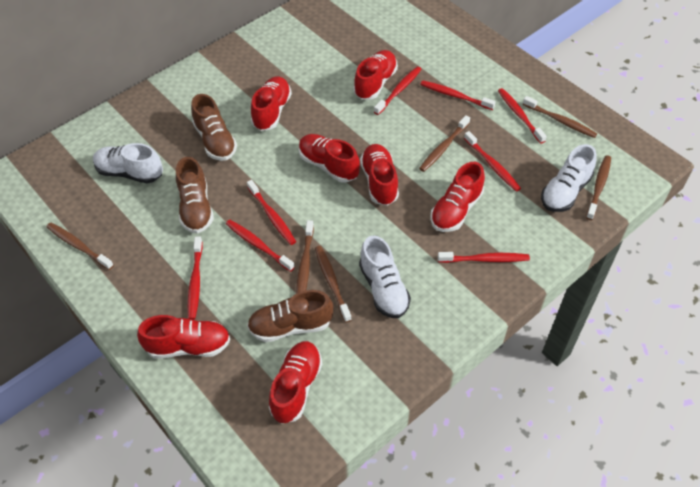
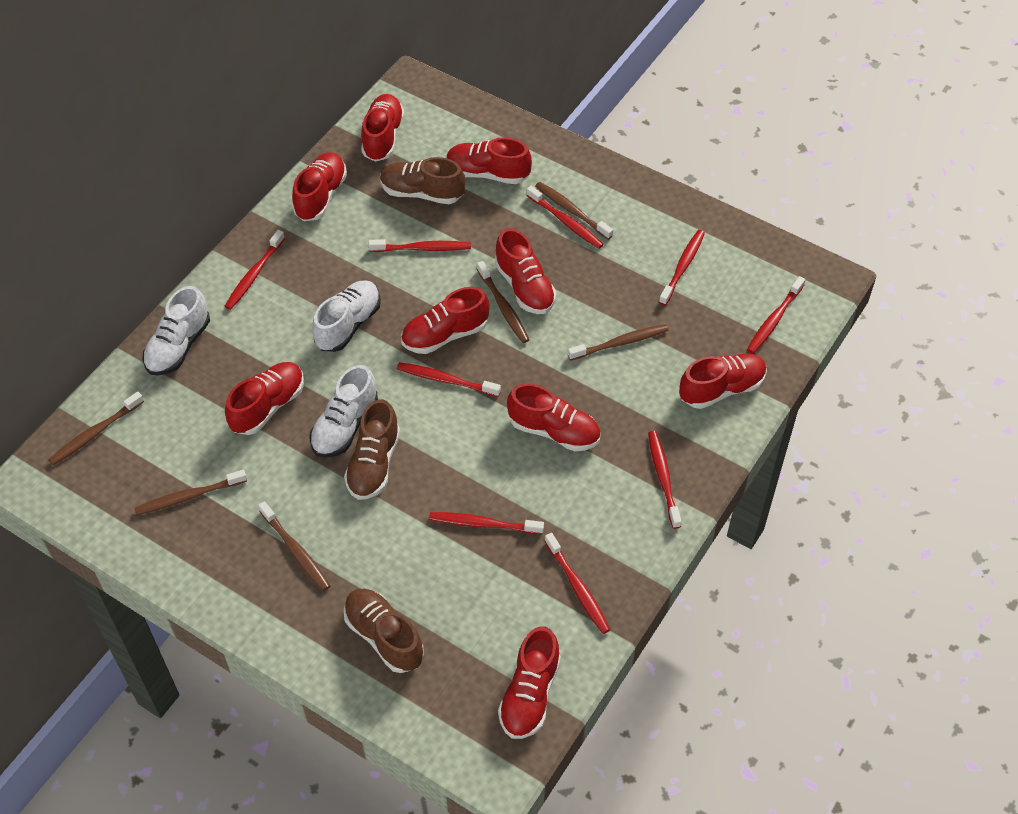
red shoe: [137,315,230,359] [251,76,292,131] [269,341,322,424] [299,134,360,183] [353,50,398,100] [360,144,399,206] [430,162,485,232] = 7 -> [225,362,304,435] [292,152,347,221] [361,94,405,162] [401,287,490,354] [446,137,532,184] [495,228,556,314] [498,626,561,739] [507,383,600,451] [679,353,767,409] = 9
red toothbrush: [188,236,203,320] [226,220,295,272] [247,180,296,245] [374,66,421,115] [420,80,496,110] [438,252,530,263] [464,131,521,192] [498,88,547,144] = 8 -> [224,230,285,310] [369,239,471,252] [397,362,501,397] [429,512,544,534] [526,186,604,249] [545,533,610,634] [648,431,682,529] [659,230,705,305] [747,276,805,354] = 9

